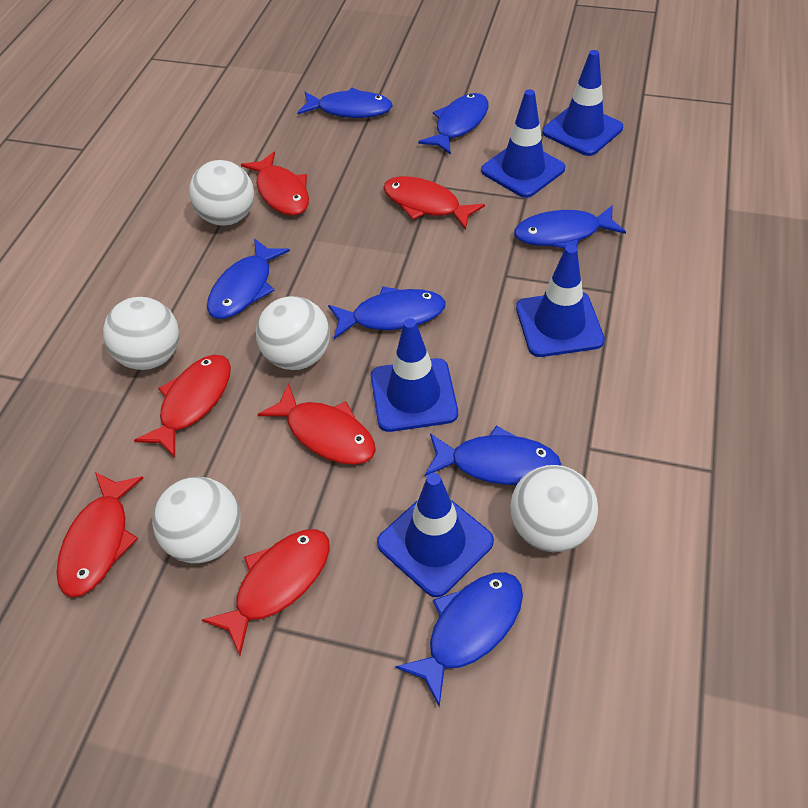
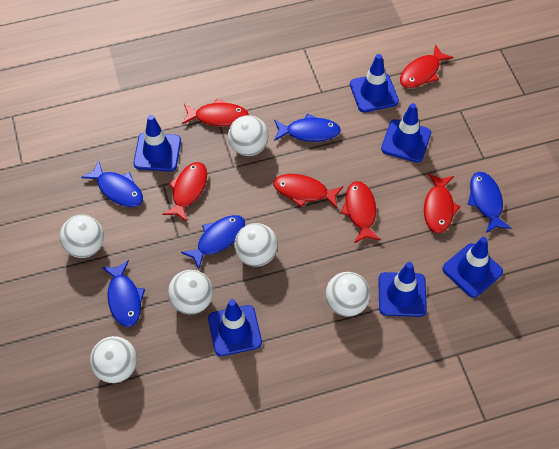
blue fish: [207,238,290,319] [297,88,393,118] [328,286,446,339] [395,572,523,707] [418,93,489,155] [425,425,561,485] [514,205,626,249] = 7 -> [81,161,143,207] [102,260,145,327] [181,215,245,269] [274,113,341,142] [467,172,512,233] = 5
blue traffic cone: [371,318,458,432] [377,473,494,597] [481,89,565,198] [516,245,605,357] [543,50,623,156] = 5 -> [133,115,181,172] [208,299,262,356] [350,54,399,112] [378,262,427,317] [381,103,431,163] [442,237,503,298] = 6
white ball: [103,297,179,370] [152,477,241,563] [189,160,254,226] [256,296,330,370] [510,465,598,552] = 5 -> [60,215,104,258] [90,336,137,383] [168,270,213,314] [228,115,269,156] [234,223,278,267] [326,272,370,317] = 6

